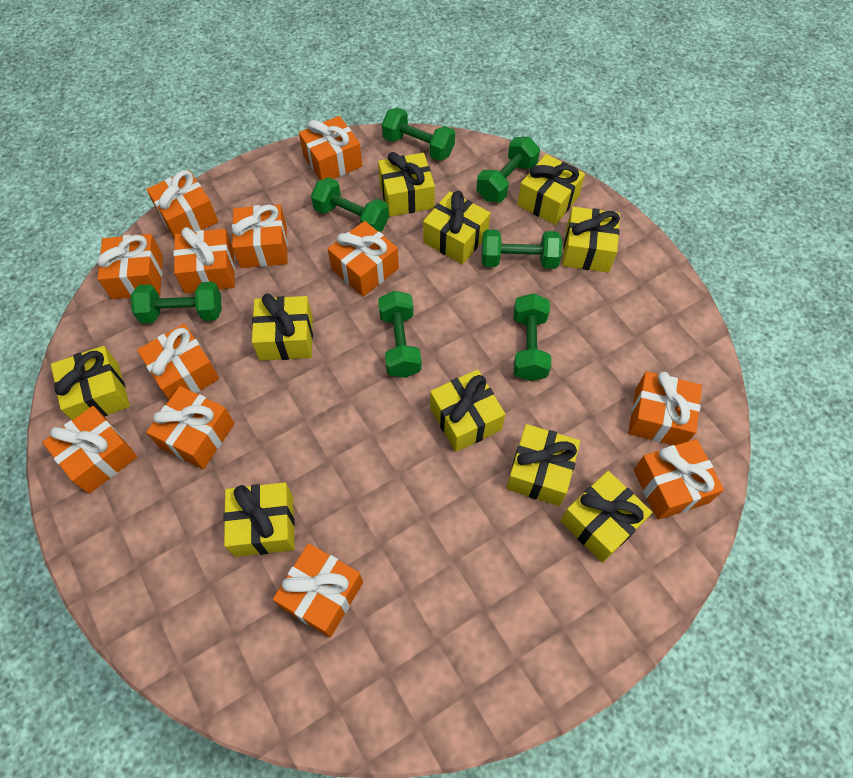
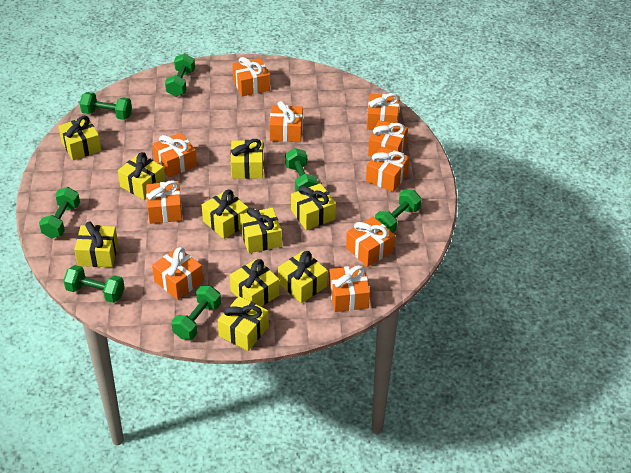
orange gift: [42,406,137,494] [97,234,163,299] [137,324,219,400] [146,386,235,469] [147,170,218,239] [173,227,235,293] [232,204,288,268] [273,543,363,637] [299,116,362,180] [328,221,399,297] [628,371,702,446] [634,439,724,520] = 12 -> [146,180,182,224] [152,133,197,178] [152,247,203,300] [232,57,270,97] [269,101,303,142] [329,265,370,312] [346,217,395,267] [366,146,410,192] [367,93,399,130] [368,120,408,157] = 10

